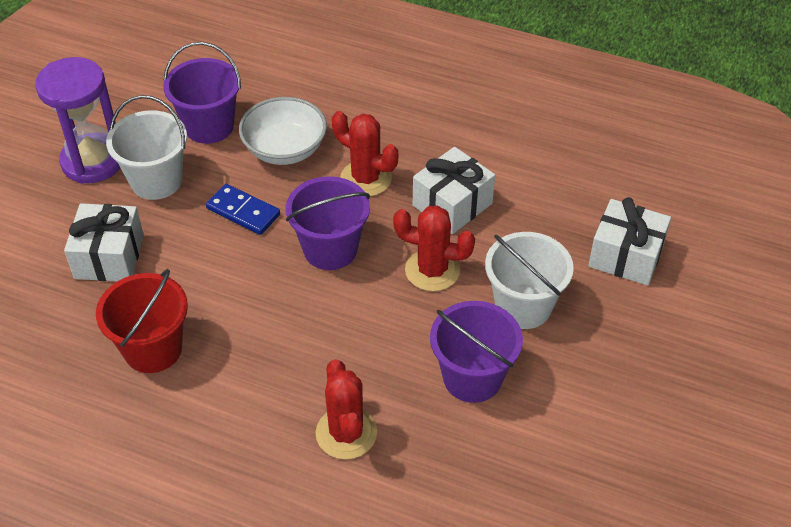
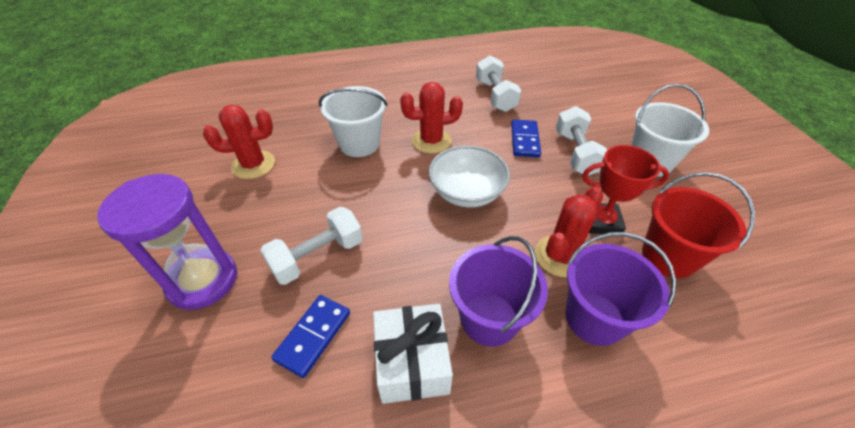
blue domino: [206,184,280,235] = 1 -> [271,295,350,378] [511,120,541,157] = 2
purple bucket: [163,42,241,144] [286,176,370,270] [430,301,523,403] = 3 -> [449,236,548,347] [566,232,676,346] = 2
red trophy: none = 0 -> [582,145,669,234] = 1
white dumbbell: none = 0 -> [260,207,363,285] [476,55,521,112] [556,106,607,176] = 3
white gift: [64,203,144,281] [413,147,495,234] [588,197,671,286] = 3 -> [373,304,453,404] = 1

